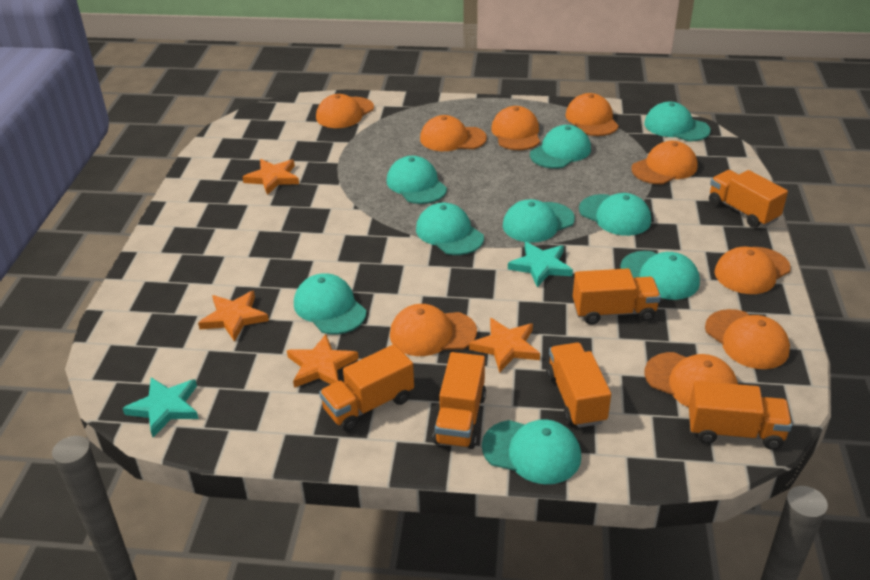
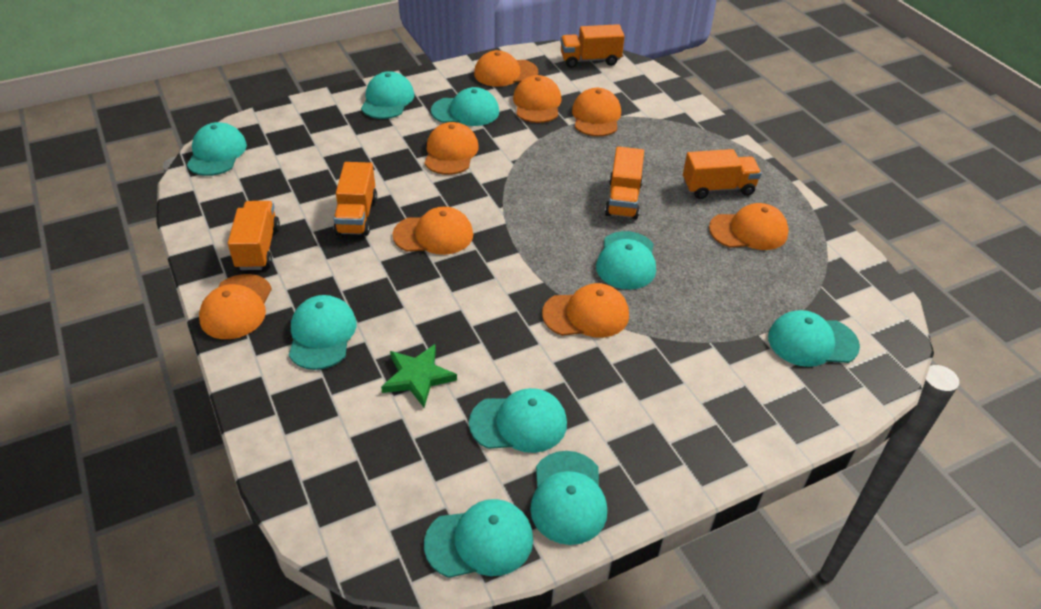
green star: none = 0 -> [381,344,457,407] = 1
orange cap: [316,94,374,128] [390,304,477,356] [420,115,487,151] [491,106,540,150] [565,93,619,136] [631,141,698,184] [645,352,738,408] [705,309,790,369] [715,247,791,294] = 9 -> [199,274,272,339] [393,207,473,255] [424,122,479,175] [474,50,538,87] [513,75,562,123] [542,283,629,338] [572,88,621,137] [709,203,789,250] = 8
orange star: [198,291,269,342] [243,159,299,195] [287,334,359,388] [469,318,540,373] = 4 -> none = 0
orange truck: [319,344,414,431] [433,352,486,449] [546,343,611,428] [573,268,661,325] [689,381,792,450] [709,170,788,228] = 6 -> [228,201,280,270] [334,162,377,236] [560,24,625,68] [605,147,644,220] [683,149,761,199] = 5
turquoise star: [122,377,199,437] [508,242,573,287] = 2 -> none = 0

